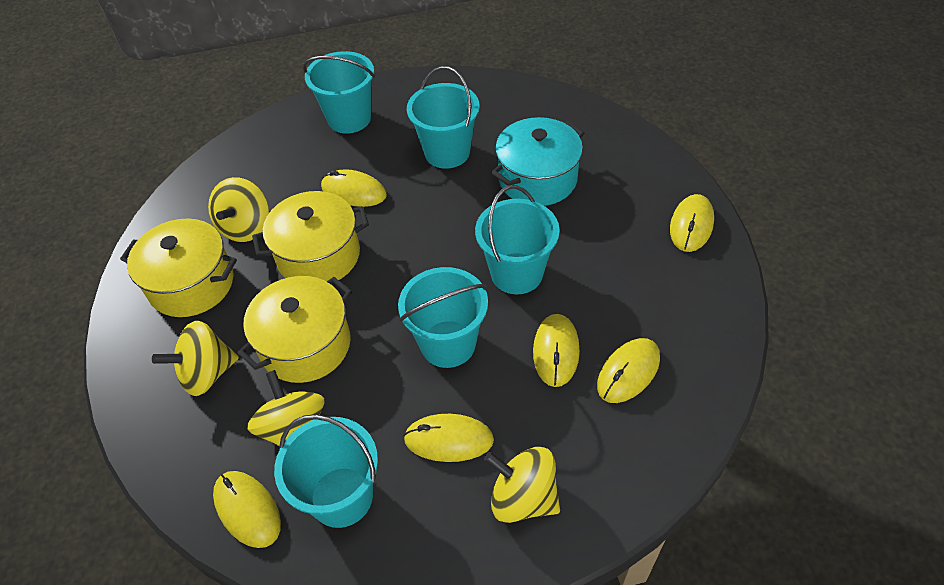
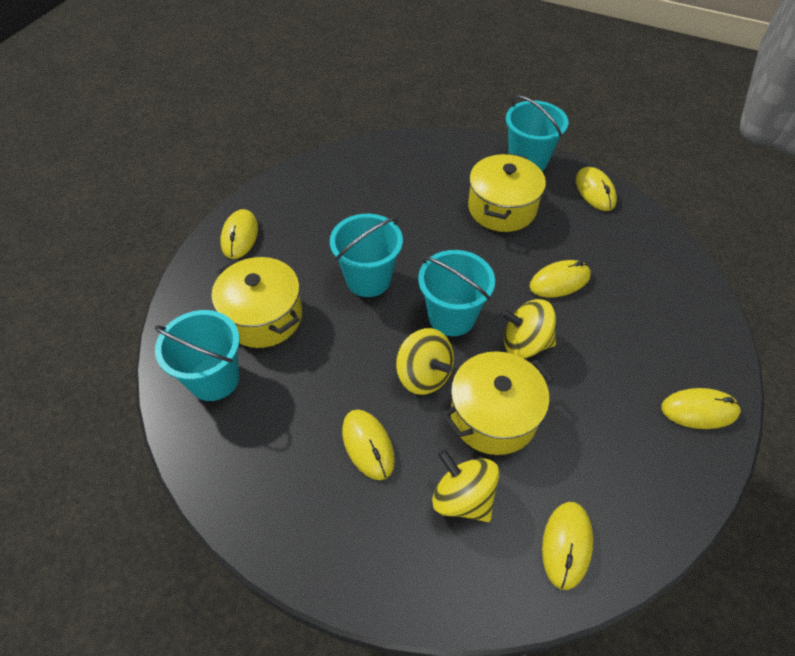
turquoise bucket: [274,414,378,528] [303,51,375,133] [398,267,488,368] [407,66,480,169] [475,185,560,294] = 5 -> [155,310,240,401] [330,214,403,297] [418,250,495,336] [506,95,568,171] = 4
turquoise pot: [491,117,584,206] = 1 -> none = 0
yellow spinning top: [152,321,239,396] [208,177,269,242] [247,370,324,446] [484,447,560,523] = 4 -> [396,328,454,395] [432,450,499,522] [500,299,556,358] = 3

